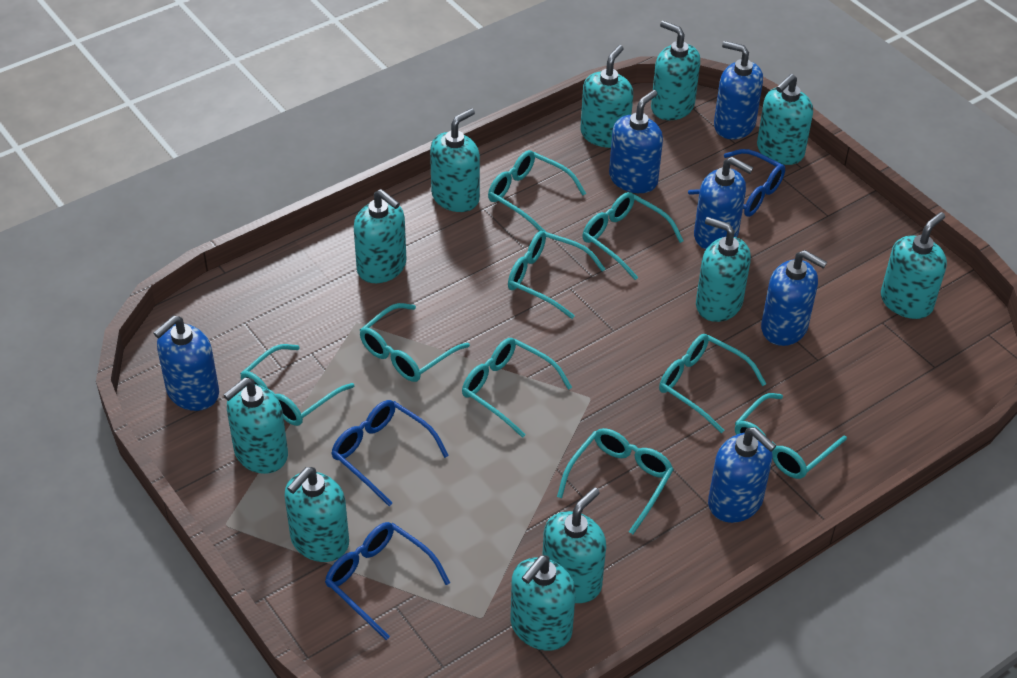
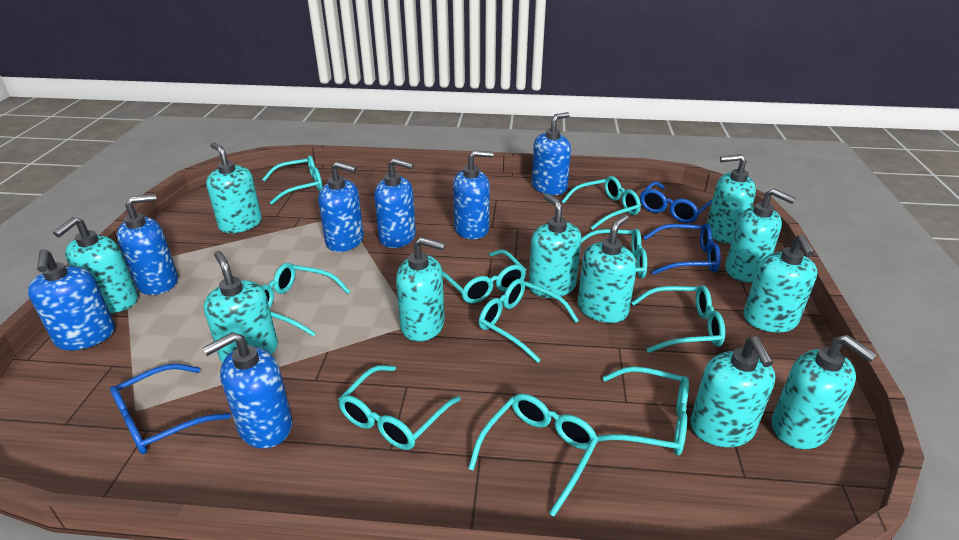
blue soap dispenser: [154,315,219,411] [609,90,663,193] [694,157,753,250] [708,427,776,523] [714,41,763,140] [761,250,827,346] = 6 -> [28,249,115,350] [117,194,178,295] [203,332,293,448] [318,162,364,252] [374,158,416,248] [453,150,494,239] [532,112,571,195] = 7
turquoise glasses: [240,344,354,426] [360,303,470,382] [462,338,572,438] [488,150,586,232] [508,231,605,319] [557,428,674,534] [582,192,684,280] [659,334,766,433] [735,393,847,479] = 9 -> [261,263,351,336] [262,156,323,205] [338,365,461,450] [442,249,526,304] [468,393,599,517] [479,278,579,363] [561,176,641,230] [581,228,647,279] [597,366,689,455] [631,285,725,353] = 10

